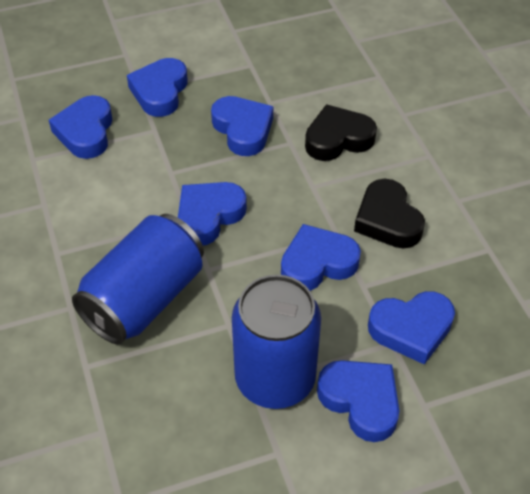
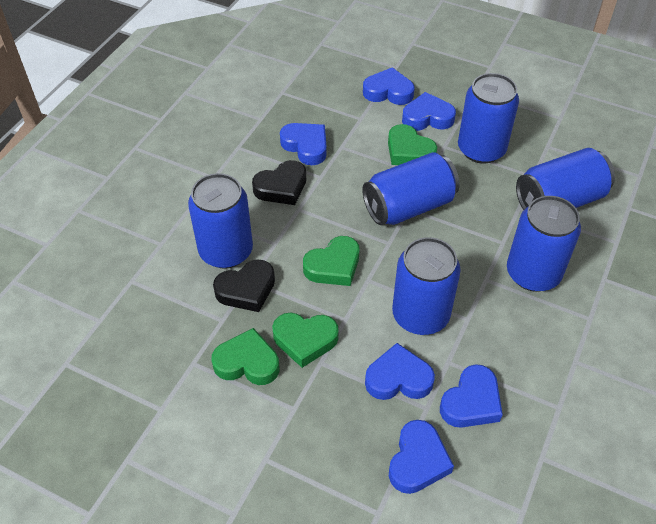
blue can: [72,214,204,345] [232,275,321,409] = 2 -> [188,173,253,269] [362,152,459,225] [392,237,461,335] [458,73,519,164] [507,196,581,292] [516,148,615,210] = 6
blue heart: [49,95,113,159] [127,58,188,117] [178,182,247,246] [211,96,273,156] [281,224,361,291] [317,360,399,442] [368,291,455,365] = 7 -> [280,123,327,165] [363,67,415,105] [365,343,435,400] [389,420,454,494] [402,92,456,131] [440,364,503,428] = 6
green heart: none = 0 -> [211,328,279,385] [272,313,339,368] [303,236,359,286] [388,124,437,165] = 4

